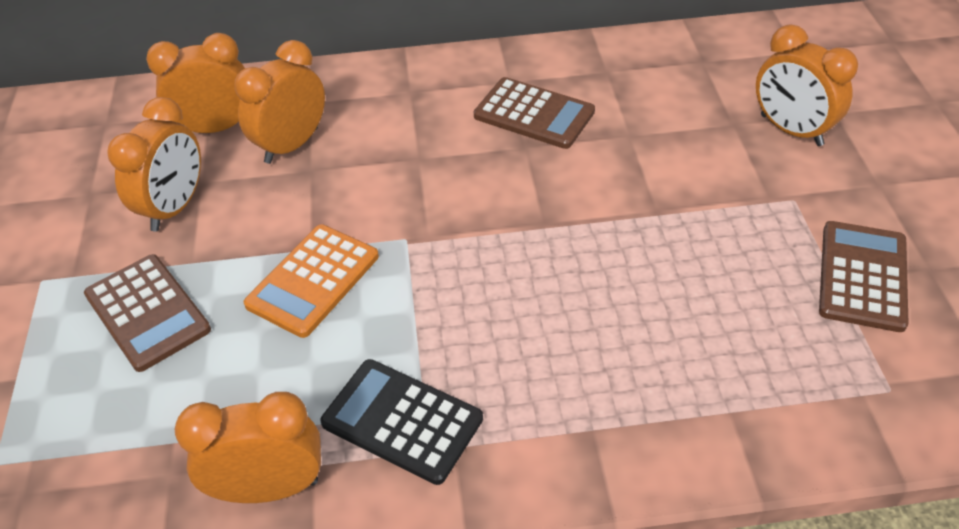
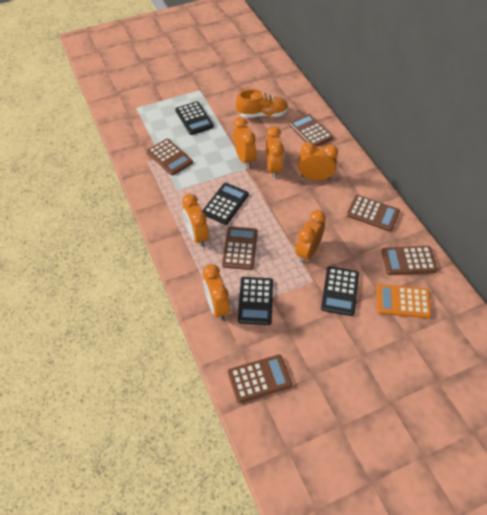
black calculator: [320,359,483,485] = 1 -> [175,101,214,135] [202,183,249,225] [238,277,273,325] [321,266,359,316] = 4
brown calculator: [84,254,211,372] [474,77,595,149] [819,221,908,332] = 3 -> [147,139,193,176] [222,226,258,270] [228,355,292,403] [289,114,333,146] [347,195,400,232] [381,246,438,275] = 6
orange clock: [107,97,201,231] [146,33,245,133] [175,392,321,503] [235,40,325,164] [756,25,858,146] = 5 -> [182,194,209,247] [203,264,230,320] [233,117,256,168] [266,126,284,178] [295,210,326,263] [298,142,338,181] = 6
orange shoe: none = 0 -> [236,89,289,118] = 1

